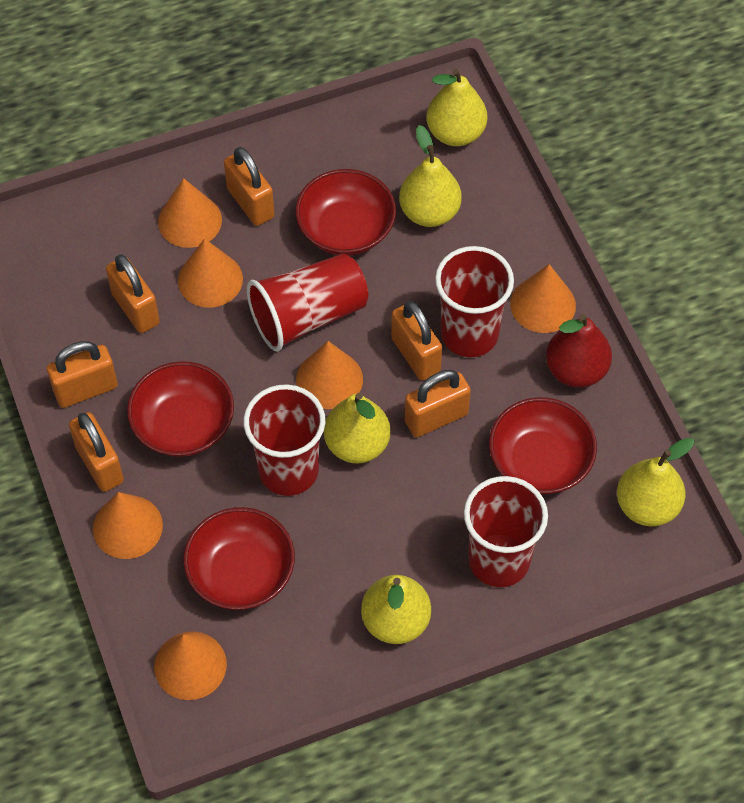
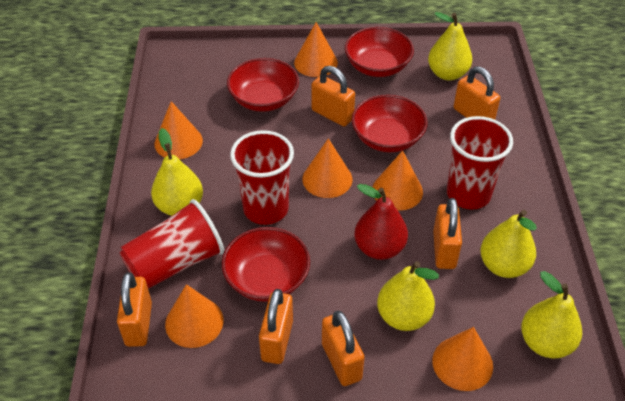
red cup: [243,384,325,496] [247,254,368,351] [435,246,514,357] [464,476,548,587] = 4 -> [119,199,224,289] [230,130,294,225] [447,116,513,209] = 3

